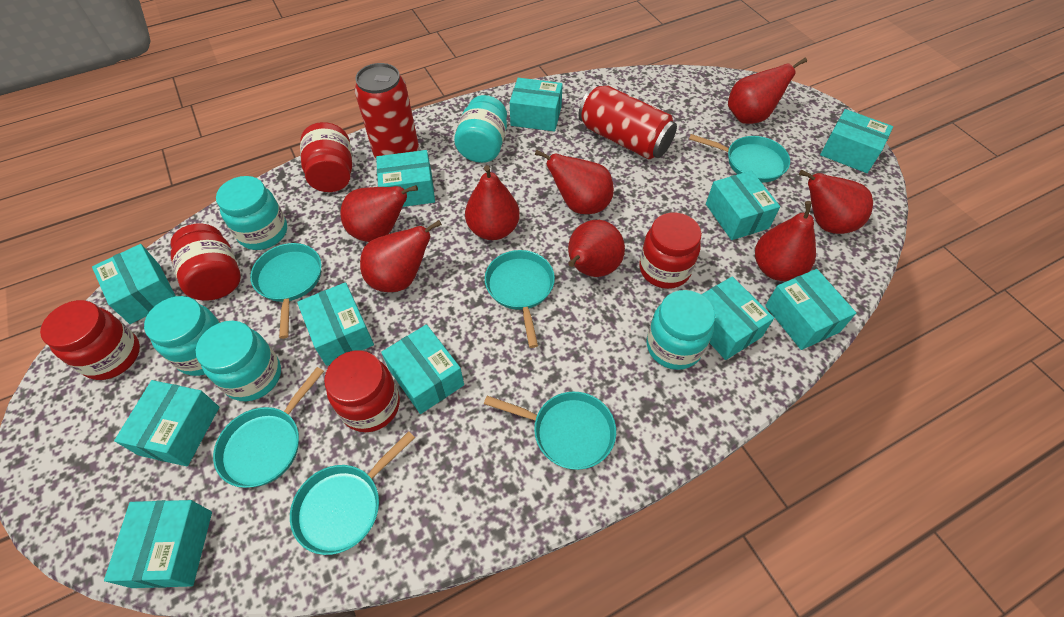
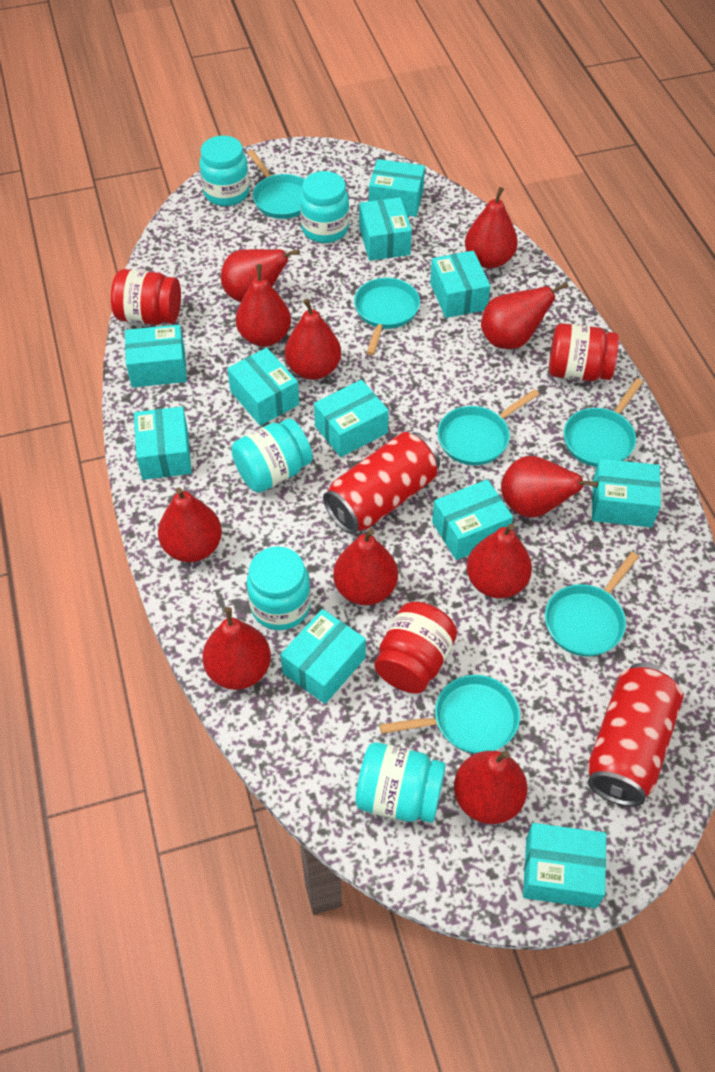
red jar: [40,300,140,380] [171,224,241,300] [300,122,352,192] [324,350,400,432] [639,212,702,289] = 5 -> [111,269,181,325] [375,602,457,693] [549,323,619,381] = 3
red pear: [340,185,418,242] [360,220,442,292] [465,165,520,240] [535,149,614,214] [568,220,625,277] [728,58,807,124] [755,201,816,281] [799,170,873,234] = 8 -> [158,487,222,562] [202,607,271,690] [221,249,300,302] [236,264,291,347] [285,299,341,380] [333,529,398,605] [454,751,527,824] [465,187,518,268] [467,524,532,598] [481,282,569,349] [501,456,598,518] = 11

